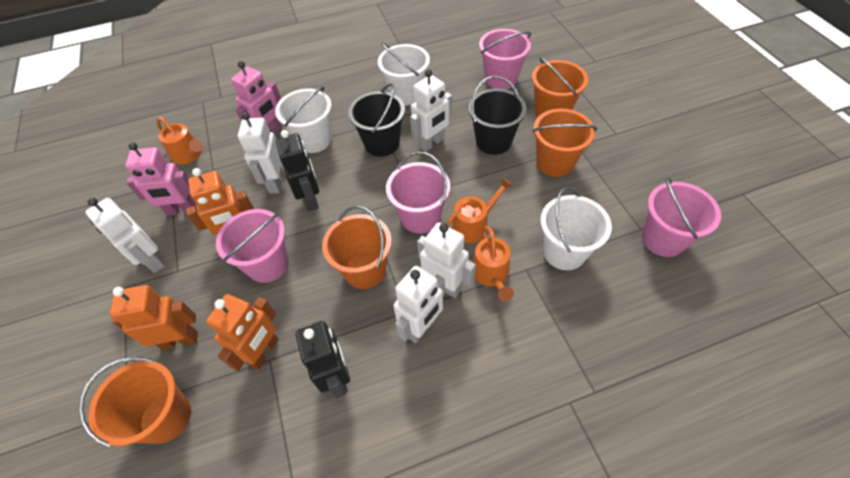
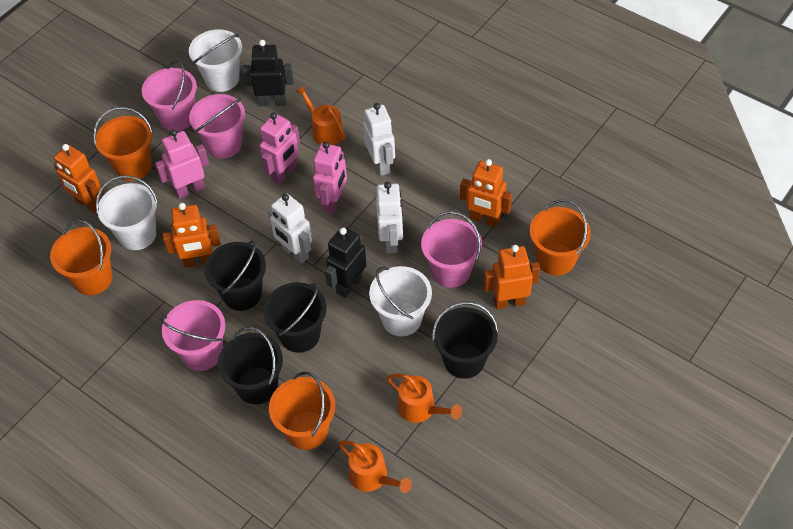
black bucket: [348,83,405,157] [469,76,527,155] = 2 -> [204,241,266,311] [218,327,283,404] [263,282,326,353] [432,302,498,379] = 4
orange robot: [110,285,198,350] [186,168,254,235] [206,294,278,371] = 3 -> [54,144,101,213] [163,203,221,268] [460,159,512,227] [483,245,540,309] = 4
pink robot: [125,142,196,216] [231,61,282,133] = 2 -> [155,129,209,199] [260,112,300,185] [313,142,347,214] = 3
white robot: [85,198,165,273] [238,112,284,193] [393,266,445,343] [410,69,452,152] [417,222,476,298] = 5 -> [268,193,312,264] [363,103,395,176] [376,182,403,253] = 3

